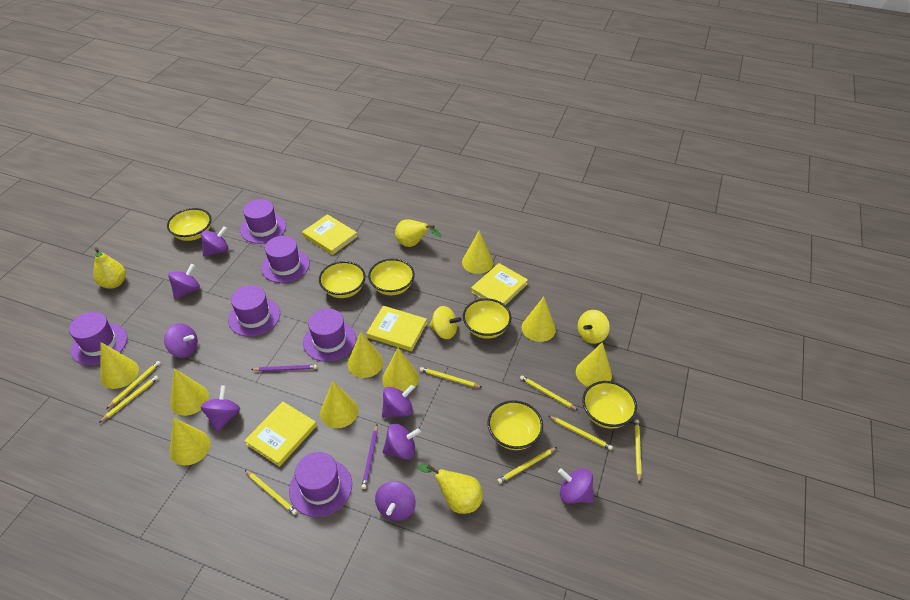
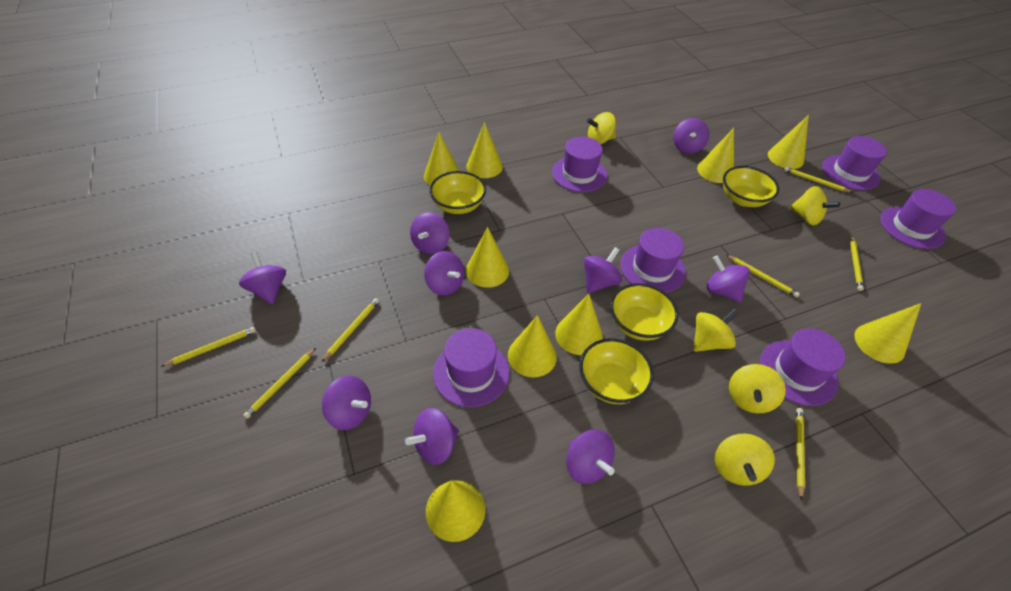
purple pencil: [251,365,317,372] [361,425,378,489] = 2 -> none = 0
purple spinning top: [164,323,198,358] [168,264,200,299] [201,226,228,257] [201,385,240,432] [375,481,416,521] [382,384,415,418] [383,424,421,460] [558,468,594,504] = 8 -> [239,252,286,305] [322,376,371,430] [405,408,459,465] [410,212,450,254] [424,251,464,296] [566,430,615,484] [584,247,622,293] [673,118,709,154] [706,255,750,302] = 9
yellow book: [244,401,317,467] [302,214,358,255] [366,306,427,351] [471,263,528,305] = 4 -> none = 0
yellow bowl: [167,208,212,241] [319,261,366,298] [368,259,415,295] [463,298,512,339] [487,400,543,450] [582,381,637,429] = 6 -> [429,171,486,214] [579,339,654,404] [610,283,678,341] [723,166,779,207] = 4
yellow pear: [93,248,126,289] [395,219,441,247] [418,464,483,514] = 3 -> none = 0
yellow pencil: [99,376,158,423] [107,361,161,409] [245,470,297,515] [420,367,482,388] [497,447,557,484] [520,376,578,410] [549,416,613,450] [635,419,642,484] = 8 -> [161,327,256,367] [243,348,316,419] [322,298,379,362] [726,255,800,297] [784,167,853,193] [796,408,805,500] [850,236,864,291] = 7
yellow spinning top: [429,306,462,339] [578,310,610,344] = 2 -> [587,112,616,144] [693,308,739,352] [715,434,775,486] [729,364,786,414] [790,186,840,225] = 5

